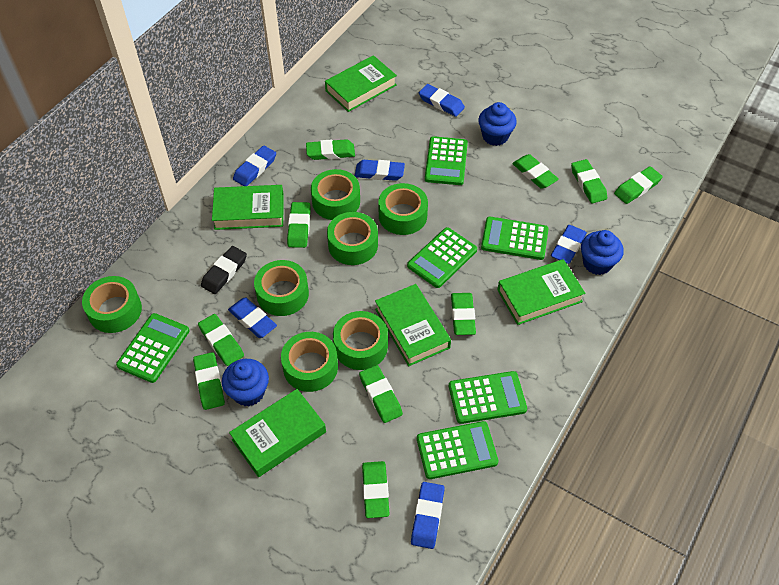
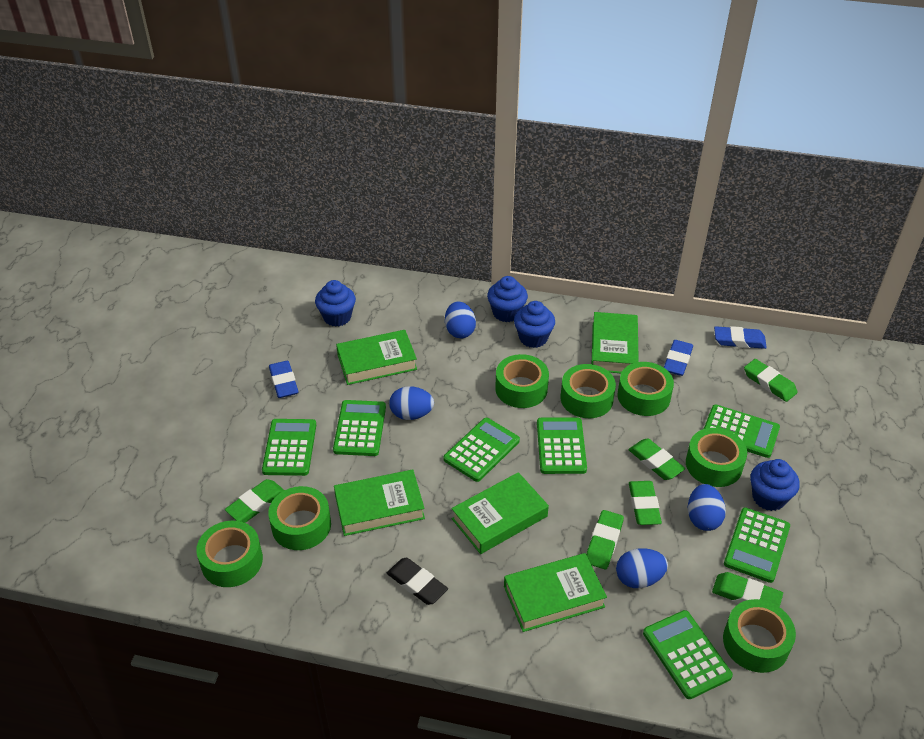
blue cupcake: [222,359,269,406] [478,102,517,146] [581,230,624,275] = 3 -> [315,280,356,327] [487,276,528,322] [514,301,555,348] [750,459,800,511] = 4
blue egg: none = 0 -> [389,386,434,420] [445,301,476,338] [616,548,668,588] [688,484,726,531] = 4
blue eraser: [228,297,277,338] [233,146,276,186] [355,160,405,181] [411,482,445,549] [419,84,465,117] [551,225,587,264] = 6 -> [269,361,298,398] [664,340,693,376] [714,326,767,349] = 3
green calculator: [116,313,190,383] [407,227,477,288] [417,421,498,479] [425,136,468,185] [449,371,527,424] [481,217,549,260] = 6 -> [262,419,316,476] [333,400,386,456] [444,418,520,482] [537,418,587,474] [643,610,733,699] [704,404,780,458] [724,507,790,583] = 7
green eraser: [193,352,225,410] [198,314,244,366] [287,202,310,248] [306,139,355,160] [359,365,403,423] [362,461,390,518] [451,293,476,335] [512,154,559,189] [571,159,607,203] [614,166,663,204] = 10 -> [225,479,284,523] [586,510,624,569] [628,438,685,480] [629,481,662,525] [712,572,783,607] [744,359,798,402] = 6

